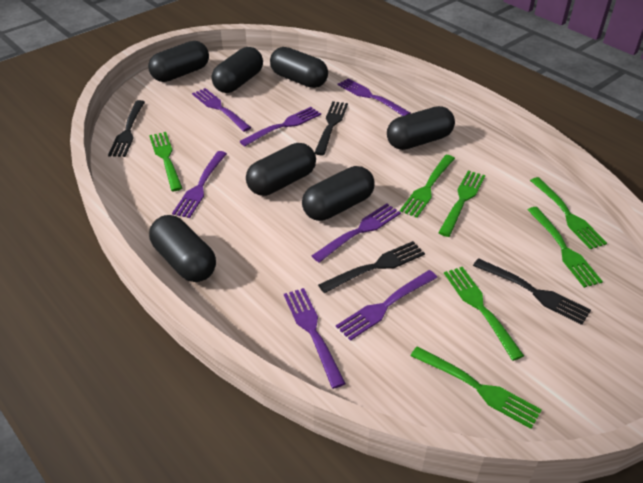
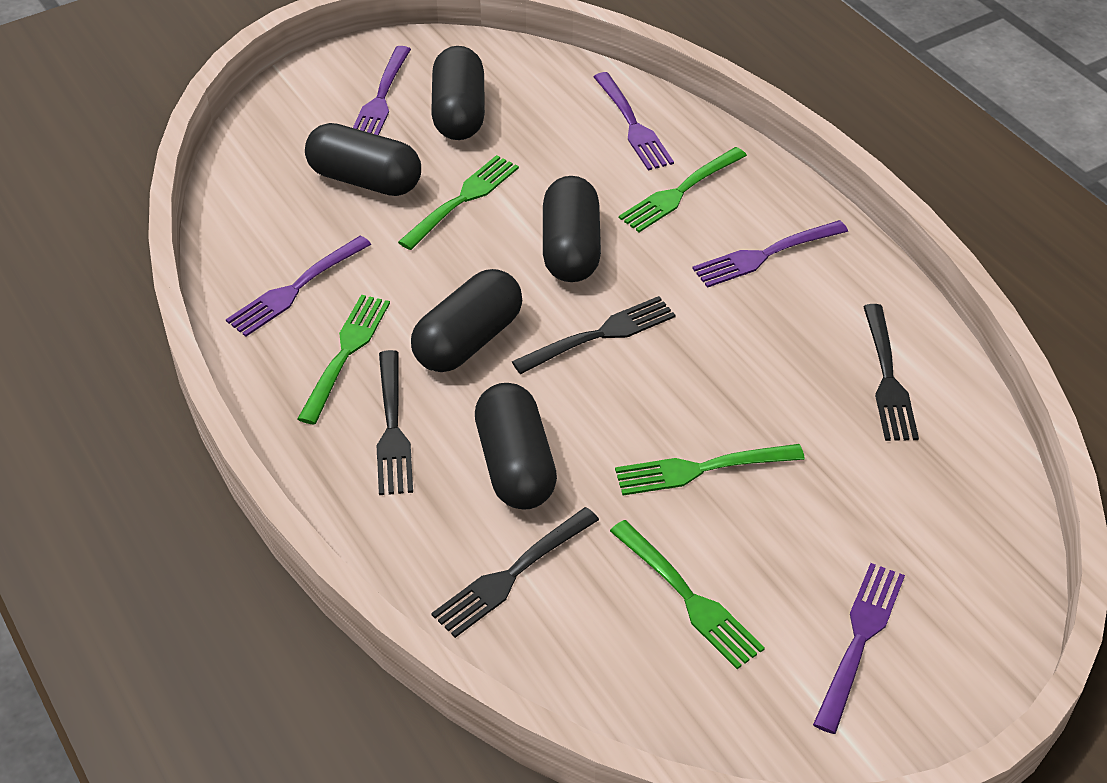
black capsule: [148,41,209,82] [149,215,216,282] [212,47,263,93] [246,143,316,196] [270,47,328,88] [302,166,375,221] [387,106,455,150] = 7 -> [305,123,421,196] [411,269,522,372] [431,46,485,140] [475,383,557,510] [543,176,601,282] = 5
green fork: [149,132,182,191] [400,155,455,218] [410,346,542,429] [438,171,485,237] [444,267,524,361] [528,207,603,288] [530,177,607,249] = 7 -> [297,295,390,425] [398,155,519,250] [610,520,765,669] [615,444,805,495] [619,147,747,232] = 5
purple fork: [172,151,227,218] [192,88,251,132] [239,107,321,146] [284,288,346,389] [312,203,401,263] [336,270,438,341] [338,78,410,116] = 7 -> [226,236,371,337] [353,46,411,135] [594,72,674,171] [692,220,848,288] [813,563,905,734] = 5

